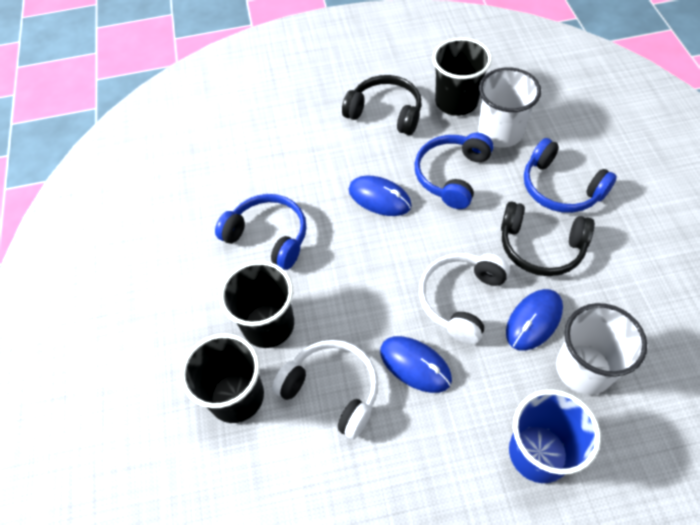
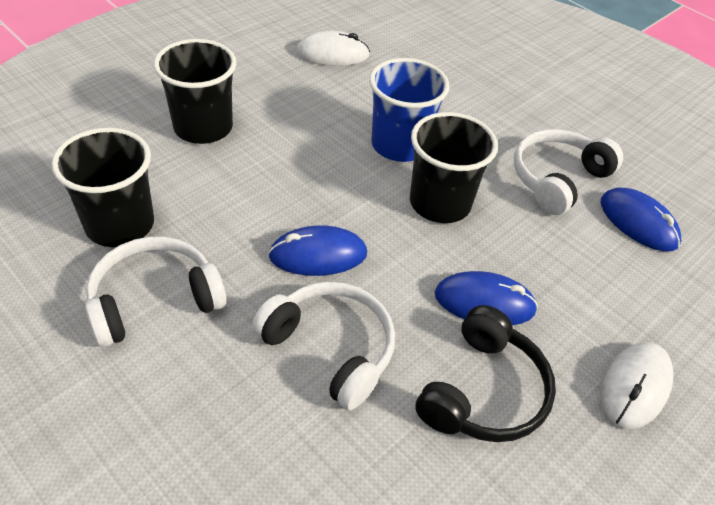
black headphones: [342,75,422,135] [501,201,595,276] = 2 -> [415,305,556,442] = 1
blue headphones: [215,194,307,270] [415,133,493,209] [524,138,617,213] = 3 -> none = 0
white cup: [478,67,541,147] [556,303,647,395] = 2 -> none = 0
white headphones: [272,340,378,440] [419,253,510,344] = 2 -> [85,237,227,347] [252,281,395,410] [514,129,623,215] = 3
white mouse: none = 0 -> [296,31,370,66] [600,342,673,429] = 2

